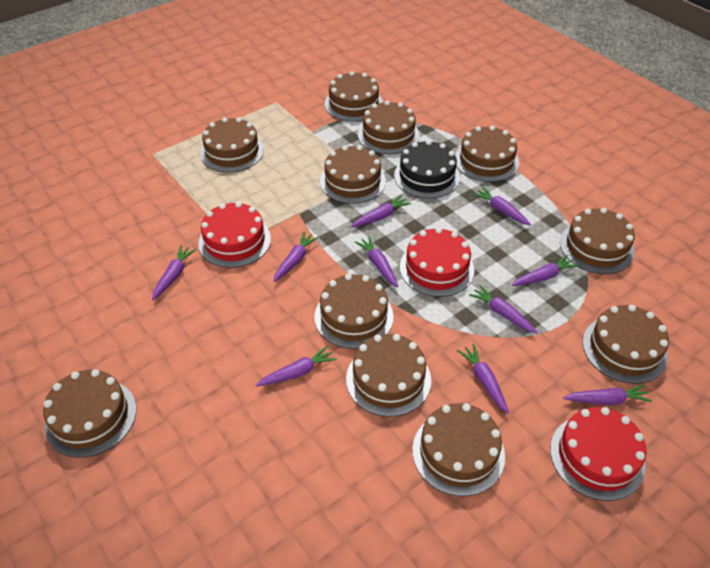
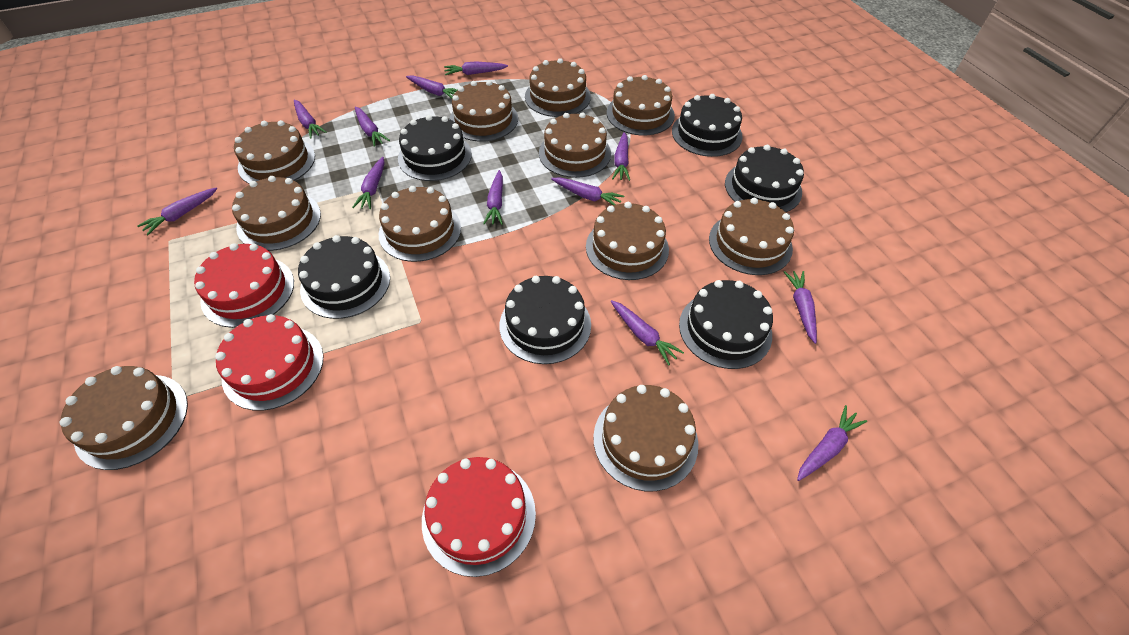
black cake: [394,140,460,198] = 1 -> [298,235,390,319] [398,115,472,181] [499,276,591,364] [672,94,743,157] [679,280,773,369] [725,145,804,212] = 6
purple carrot: [152,245,196,300] [256,346,337,386] [273,232,319,282] [351,195,411,228] [355,236,399,287] [457,344,509,413] [469,285,538,334] [472,187,531,226] [512,255,579,286] [563,384,652,405] = 10 -> [138,187,217,235] [294,100,327,138] [352,157,385,209] [355,106,390,147] [406,75,457,98] [444,61,508,75] [483,170,503,225] [551,177,624,205] [611,300,684,365] [612,132,630,181] [784,271,817,344] [797,405,867,481] = 12

